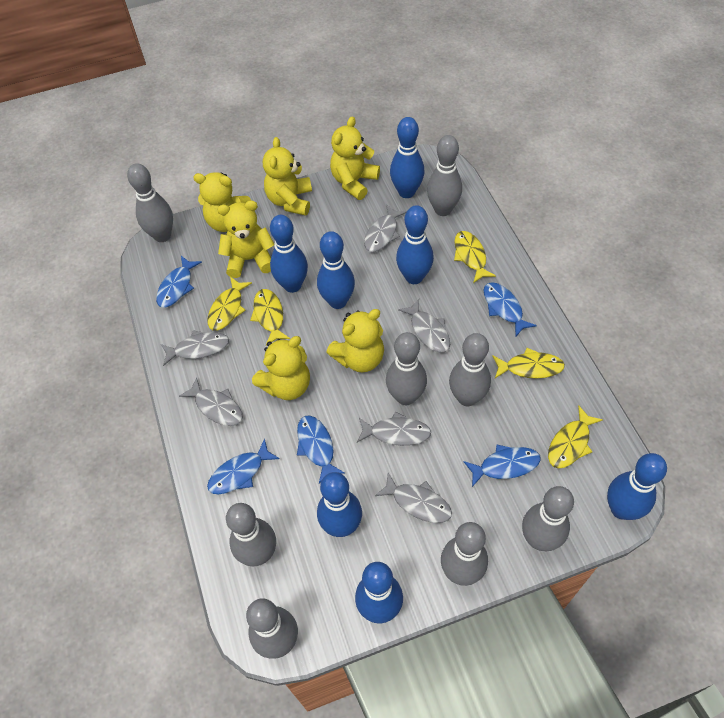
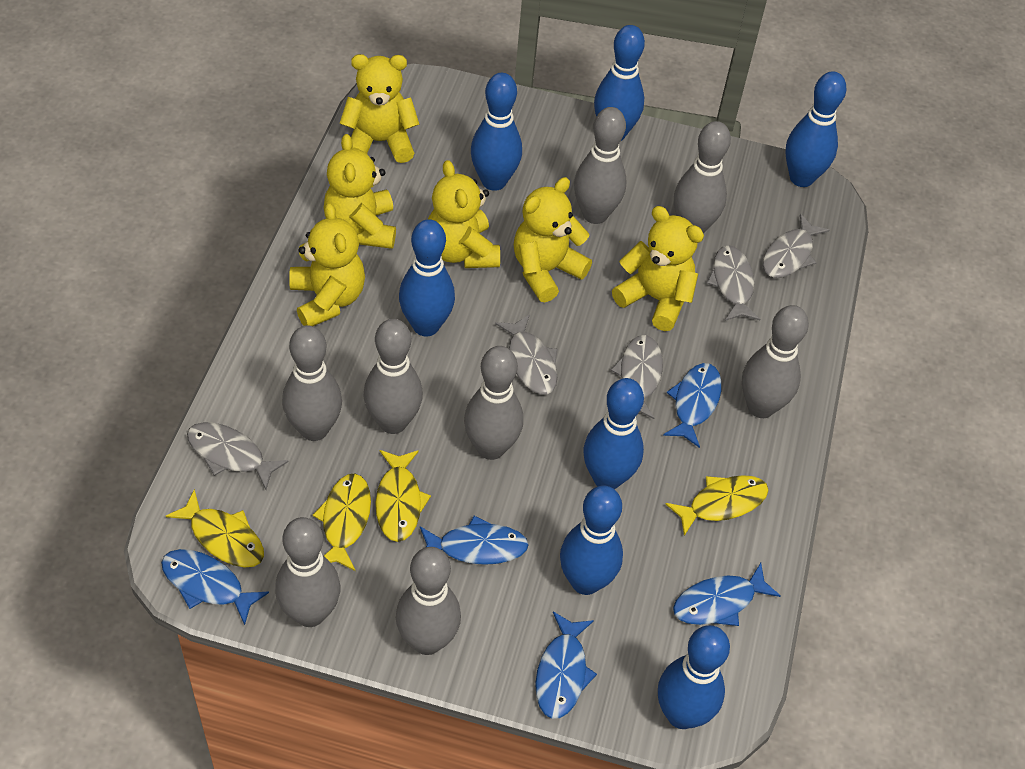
grey fish: [161,330,229,366] [179,377,243,426] [357,411,431,446] [364,204,407,252] [375,473,452,523] [398,299,450,353] = 6 -> [187,422,289,490] [495,314,558,395] [611,335,663,419] [707,245,760,321] [763,214,830,278] = 5
yellow fish: [208,277,252,331] [250,289,290,346] [454,231,496,283] [492,348,565,378] [548,405,603,468] = 5 -> [166,489,264,568] [313,474,371,571] [375,450,431,542] [666,475,769,536] = 4

